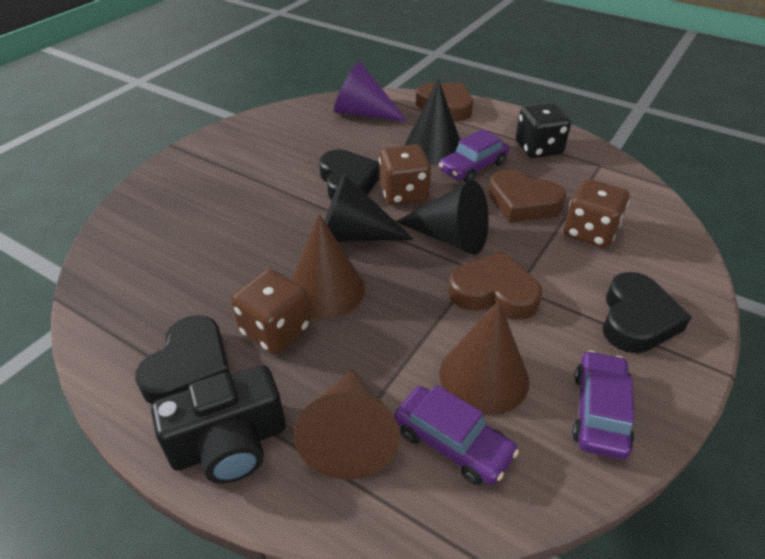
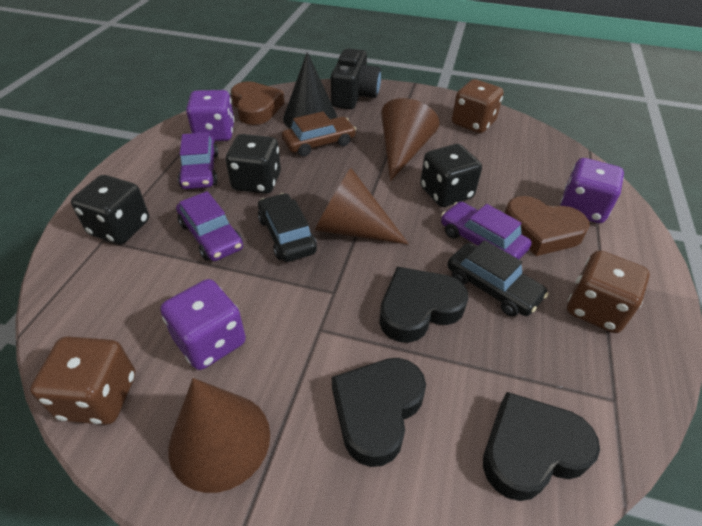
black car: none = 0 -> [258,193,317,262] [447,240,549,316] = 2
black cone: [324,173,414,242] [396,180,489,255] [404,79,460,164] = 3 -> [283,52,337,129] = 1
black dice: [516,103,571,158] = 1 -> [71,175,149,244] [226,134,281,194] [420,144,482,207] = 3
brown car: none = 0 -> [282,111,356,156] = 1
brown heart: [416,83,473,121] [449,252,542,320] [489,169,566,222] = 3 -> [231,81,284,125] [505,196,590,256] = 2
purple cone: [334,61,407,121] = 1 -> none = 0
purple dice: none = 0 -> [160,279,246,370] [186,90,235,141] [560,158,624,223] = 3

